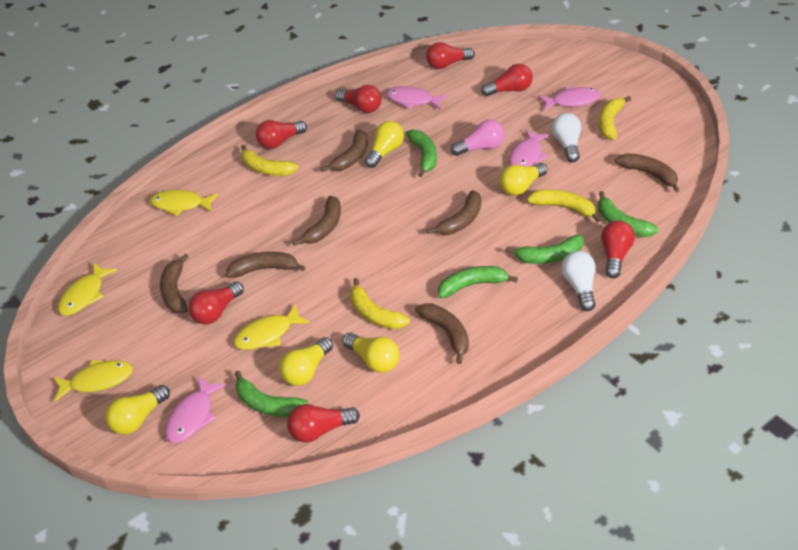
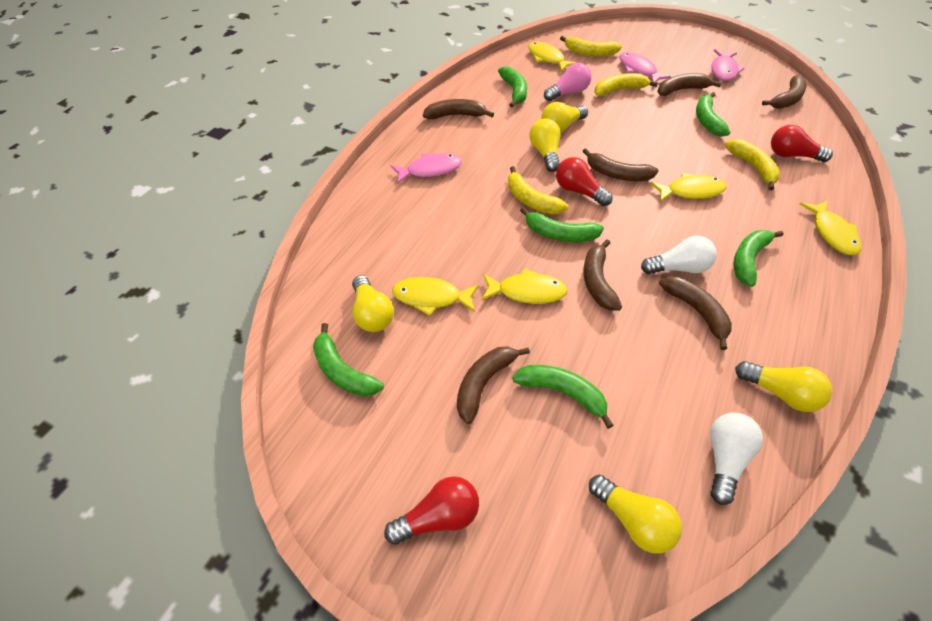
green banana: [234,370,308,417] [406,130,437,177] [438,266,518,298] [506,235,584,264] [598,191,659,237] = 5 -> [313,323,384,397] [498,66,527,107] [512,365,614,429] [520,207,604,242] [696,92,730,137] [734,230,783,287] = 6
pink fish: [165,376,226,443] [386,86,448,109] [509,129,550,166] [538,87,601,110] = 4 -> [391,153,462,184] [619,52,671,82] [711,49,744,81] = 3
red light bulb: [188,281,244,324] [256,120,307,149] [287,404,360,443] [335,85,382,113] [426,42,475,69] [481,64,533,96] [601,220,635,278] = 7 -> [384,476,479,545] [556,157,612,206] [771,125,833,162] = 3
yellow fish: [53,360,133,402] [58,263,117,316] [150,190,218,216] [233,304,310,350] = 4 -> [392,277,479,316] [482,268,568,304] [528,42,577,72] [650,173,726,202] [800,200,861,256] = 5

